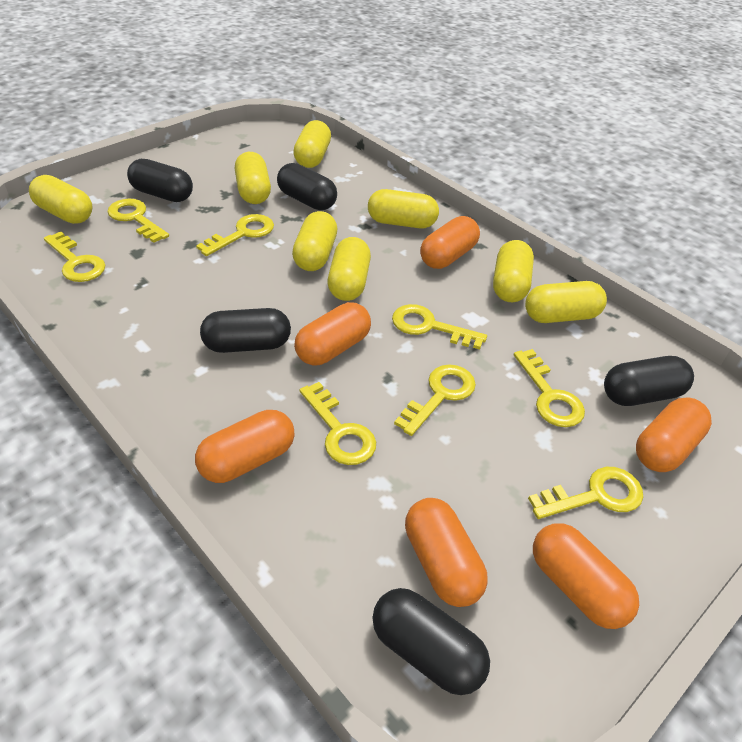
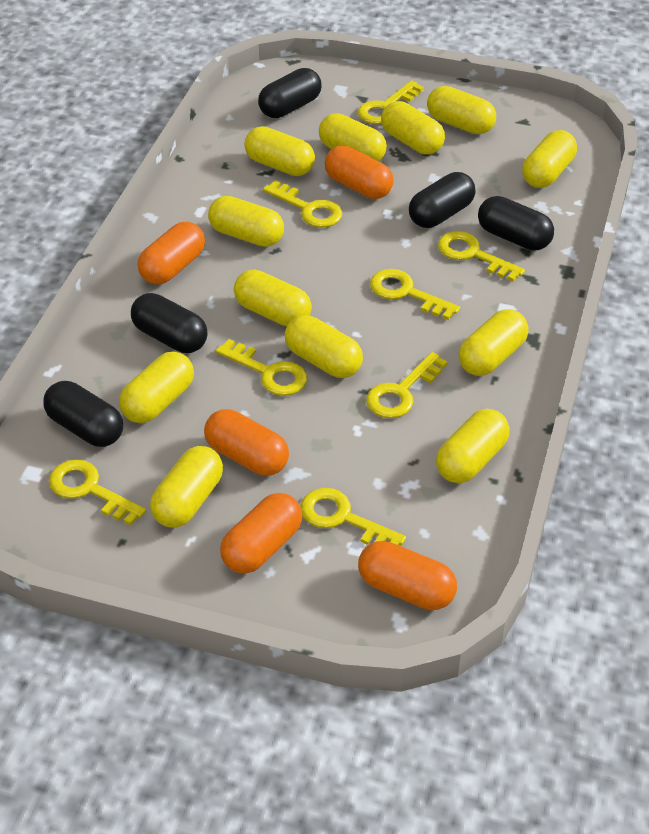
orange capsule: [195,410,295,483] [294,302,371,366] [405,498,488,607] [420,216,480,269] [533,523,639,629] [636,397,712,472] = 6 -> [138,222,205,284] [204,409,289,476] [220,493,303,574] [325,145,394,199] [358,541,457,610] = 5
yellow capsule: [29,175,93,224] [235,152,271,204] [292,211,338,271] [293,120,331,168] [328,237,371,301] [368,189,439,228] [493,240,534,302] [525,281,607,323] = 8 -> [119,352,194,423] [150,446,223,527] [208,196,284,247] [234,269,312,326] [244,126,315,176] [285,315,363,378] [319,113,387,161] [381,101,445,154] [427,86,496,134] [436,409,510,483] [459,309,529,376] [522,130,577,188] = 12

